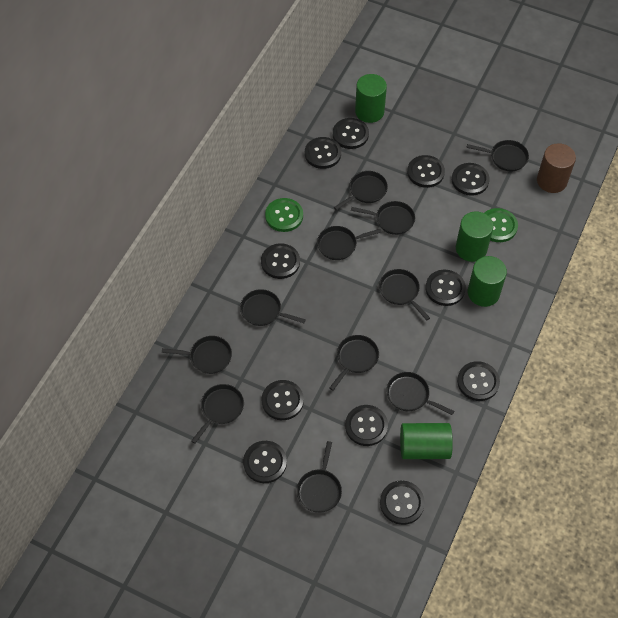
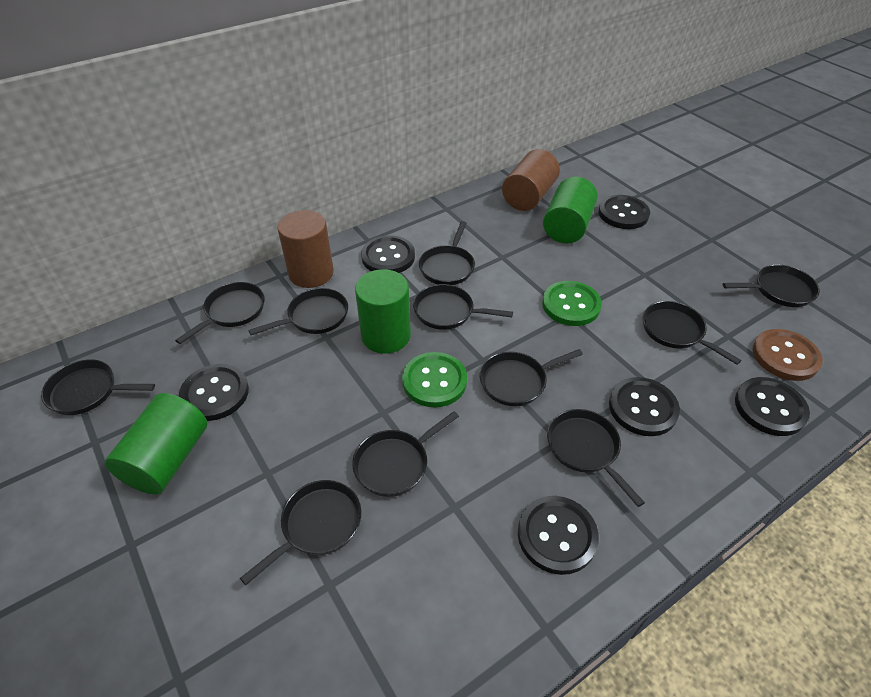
black button: [243,441,287,483] [261,243,300,279] [262,380,304,420] [305,137,341,169] [333,118,369,149] [345,405,388,446] [380,480,425,525] [407,155,445,188] [426,270,466,306] [452,163,490,196] [457,361,500,401] = 11 -> [179,364,249,421] [361,236,415,273] [518,496,599,575] [598,195,650,229] [609,377,680,436] [735,377,810,436] = 6
brown button: none = 0 -> [752,329,823,381] = 1
brown cylinder: [537,143,576,193] = 1 -> [277,210,334,288] [502,149,560,211] = 2
green cylinder: [355,74,387,123] [400,423,453,459] [456,212,493,262] [468,256,507,307] = 4 -> [105,393,207,495] [355,269,411,354] [543,177,598,243] = 3

